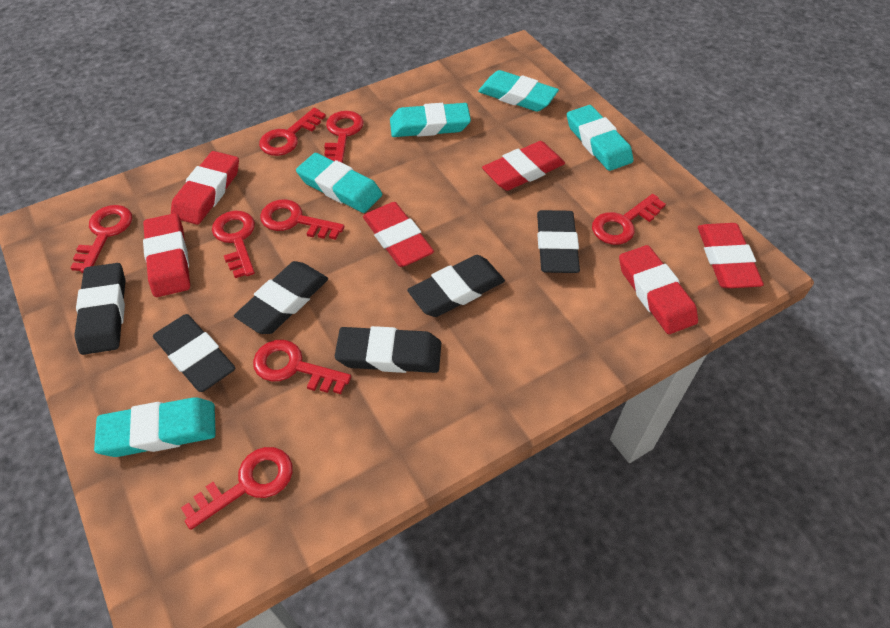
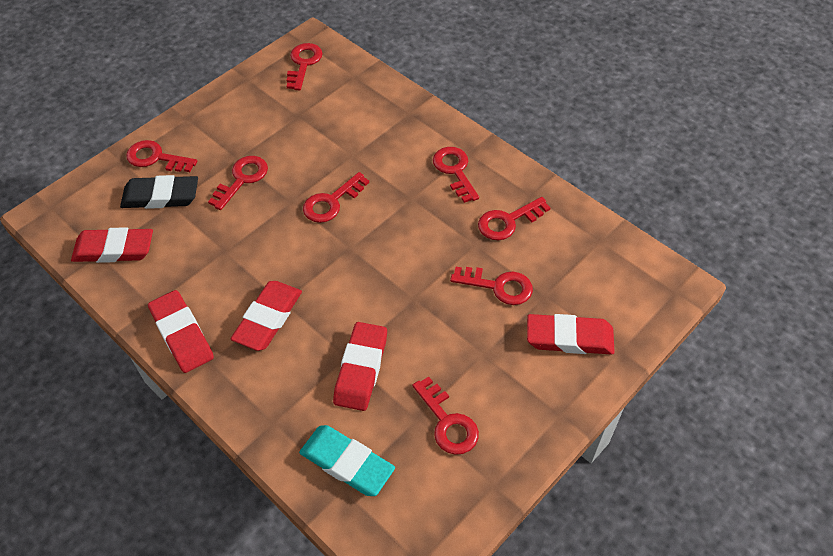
black eraser: [75,263,125,355] [153,314,235,392] [234,261,328,334] [335,326,441,373] [407,255,505,317] [537,210,580,273] = 6 -> [120,175,198,209] = 1
red eraser: [143,213,190,297] [171,151,239,225] [363,202,434,267] [482,141,565,191] [619,245,698,334] [698,223,764,288] = 6 -> [71,227,153,263] [148,290,214,373] [231,281,302,351] [333,322,387,411] [527,314,615,355] = 5
turquoise eraser: [94,397,216,457] [296,153,382,213] [390,103,471,137] [478,70,559,112] [567,105,633,171] = 5 -> [299,425,395,496] = 1

